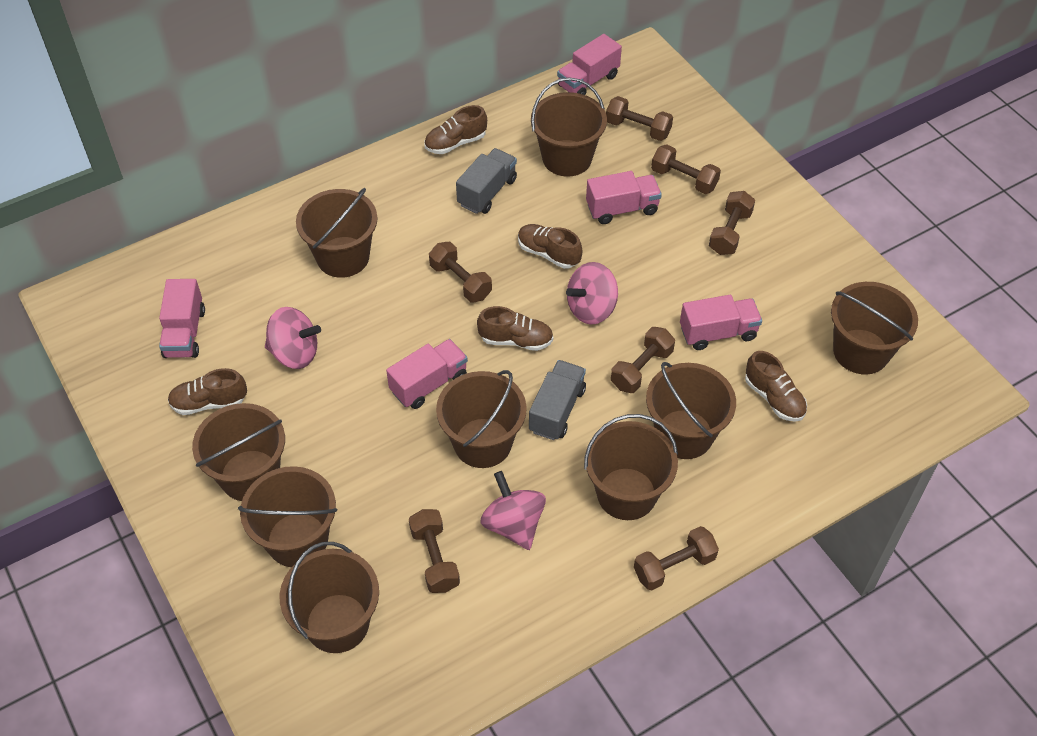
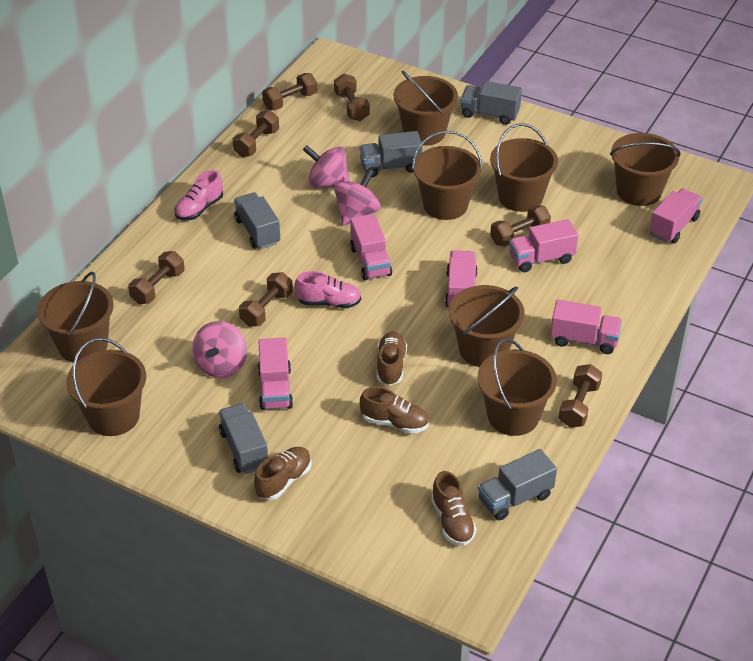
brown bucket: [192,403,285,501] [238,466,337,567] [280,542,379,653] [296,188,378,278] [436,370,527,468] [531,77,607,177] [584,414,678,520] [646,362,736,459] [831,282,918,374] = 9 -> [37,272,114,362] [66,338,146,436] [394,70,458,146] [412,131,482,220] [449,285,525,367] [477,338,557,436] [490,124,558,212] [610,133,681,206] = 8
brown shoe: [168,368,247,415] [424,105,487,154] [477,306,553,351] [518,224,582,269] [745,351,807,422] = 5 -> [254,447,312,500] [360,387,429,434] [377,332,407,386] [431,471,477,546] = 4
grey truck: [456,148,517,214] [529,360,586,440] = 2 -> [219,403,269,474] [234,192,280,249] [360,131,422,177] [461,81,522,125] [478,449,557,521] = 5
pink shoe: none = 0 -> [175,170,223,220] [294,271,361,308] = 2
pink truck: [159,279,205,358] [386,339,468,409] [557,34,622,95] [586,171,662,224] [680,295,762,350] = 5 -> [258,338,293,410] [350,214,392,281] [445,250,478,307] [509,219,578,272] [550,300,622,354] [649,189,702,243] = 6

